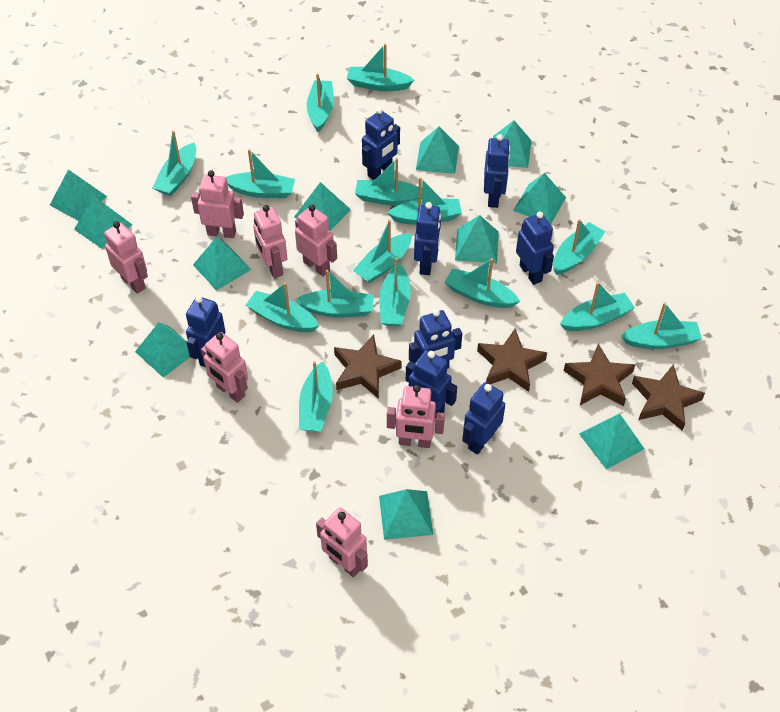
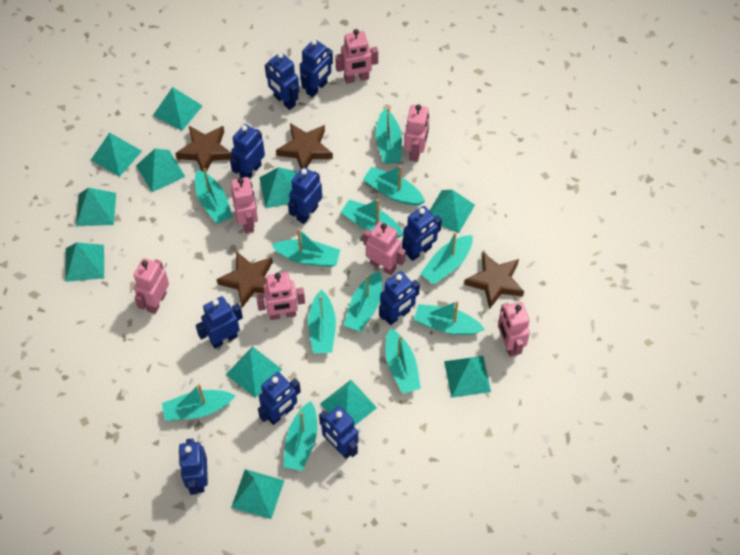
blue robot: [186,296,226,367] [362,107,400,180] [406,350,457,418] [409,309,462,369] [414,202,441,275] [462,382,505,454] [484,134,510,208] [516,212,554,285] = 8 -> [178,439,208,495] [196,296,243,349] [230,124,265,179] [258,372,301,425] [265,52,299,110] [288,167,322,224] [300,39,333,97] [319,406,358,459] [379,271,420,325] [402,206,442,261] = 10
turquoise boat: [152,130,196,196] [226,149,295,198] [246,282,319,332] [295,270,374,317] [299,361,333,432] [307,73,334,132] [347,43,414,91] [353,220,412,283] [355,158,422,206] [380,258,411,327] [387,177,462,225] [444,258,520,308] [553,219,605,275] [560,282,635,331] [621,302,702,349] = 15 -> [162,384,235,421] [195,168,233,224] [271,228,340,267] [283,401,317,471] [308,290,336,353] [340,199,403,238] [344,271,382,332] [363,166,425,206] [376,107,402,164] [385,328,421,393] [414,301,485,335] [420,232,473,285] = 12

